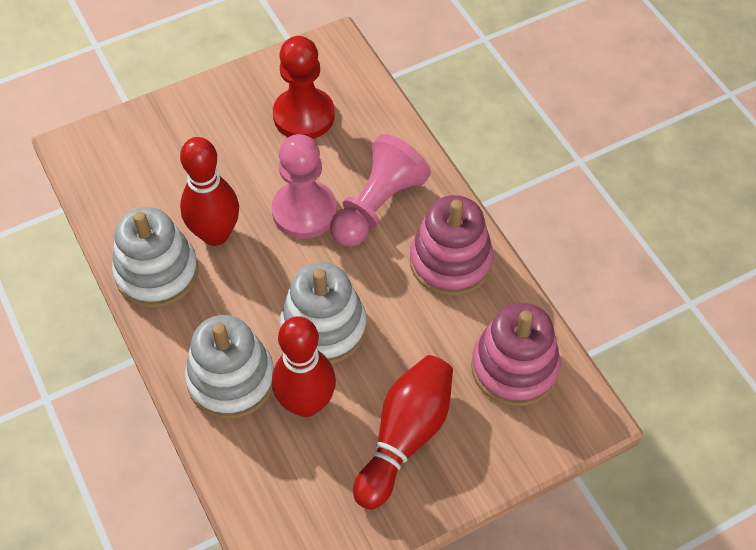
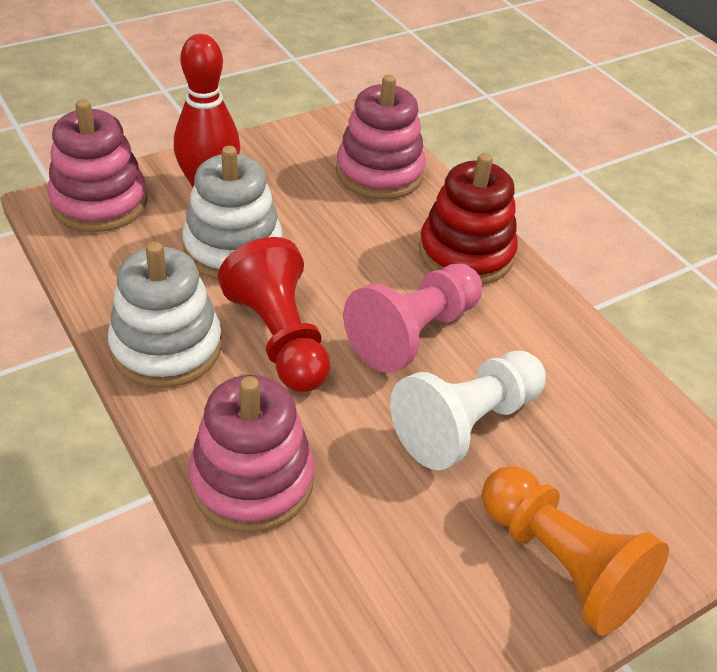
orange pawn: none = 0 -> [482,466,669,636] = 1
pink pawn: [272,134,337,239] [330,134,431,247] = 2 -> [343,263,482,373] = 1
pink stacking toy: [410,195,493,296] [471,303,561,406] = 2 -> [47,100,147,232] [188,375,315,532] [336,75,426,200] = 3
red bowling pin: [180,137,239,246] [272,316,336,417] [353,355,453,510] = 3 -> [174,34,240,188] = 1
red stacking toy: none = 0 -> [419,153,518,284] = 1
white pawn: none = 0 -> [390,351,546,470] = 1
white stacking toy: [112,207,198,308] [185,315,274,419] [280,262,367,364] = 3 -> [108,242,222,388] [182,146,283,279] = 2

